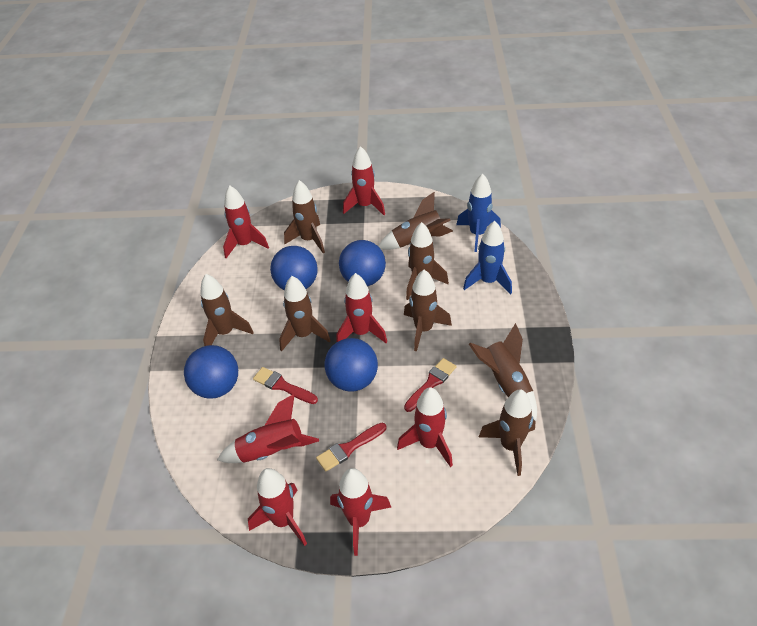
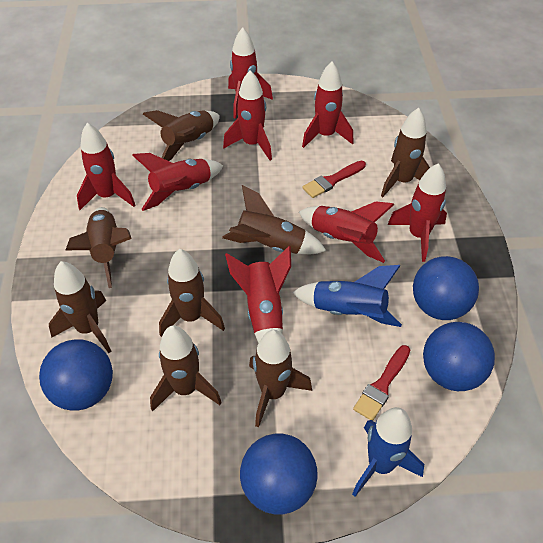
red brush: [253,367,318,404] [316,423,386,471] [404,358,457,412] = 3 -> [302,161,366,198] [353,345,410,421] = 2
red rocket: [217,394,319,463] [223,185,269,258] [248,468,307,546] [330,468,391,556] [336,273,387,343] [343,146,385,215] [397,387,453,467] = 7 -> [77,123,136,210] [132,153,223,211] [223,70,272,161] [225,246,291,343] [228,27,273,119] [299,201,394,263] [302,62,354,148] [387,163,447,262] = 8

